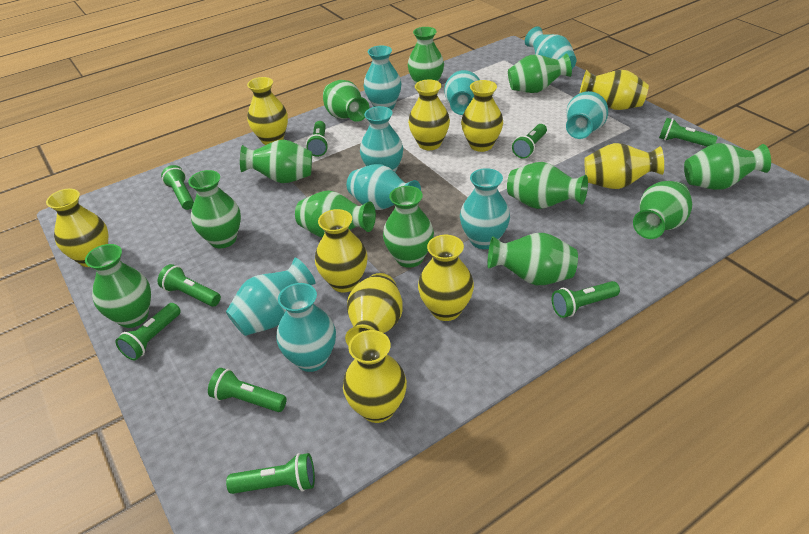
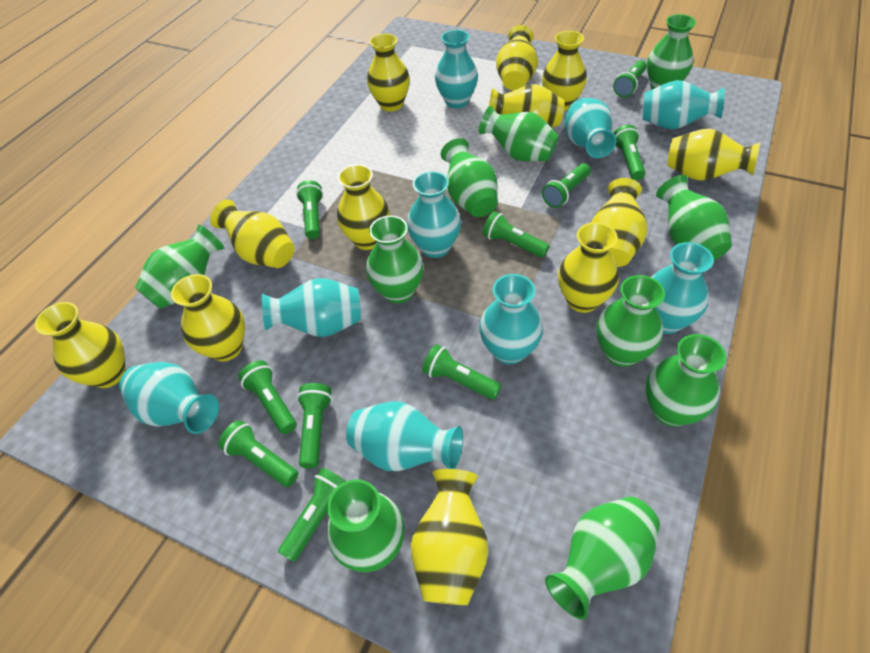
green flashlight: [115,303,181,361] [158,264,221,307] [161,165,194,210] [208,368,287,412] [226,453,315,494] [306,121,328,157] [512,124,547,159] [552,281,620,318] [659,118,718,147] = 9 -> [218,420,298,487] [238,360,297,434] [278,468,346,562] [296,180,323,239] [297,383,332,468] [422,344,502,400] [483,211,550,258] [542,163,591,208] [613,60,647,97] [614,125,645,180] = 10
green vase: [85,244,151,328] [188,170,241,248] [240,140,312,183] [295,190,376,237] [323,80,369,122] [383,186,434,268] [408,27,444,84] [487,233,578,285] [507,162,588,209] [508,53,572,93] [633,181,692,239] [684,143,771,190] = 12 -> [135,224,224,309] [327,479,405,572] [366,216,424,304] [441,138,498,217] [479,106,559,161] [545,496,660,620] [596,275,665,367] [646,334,726,427] [647,14,696,90] [656,175,732,260] = 10
yellow vase: [46,189,108,267] [247,77,288,145] [315,209,368,292] [343,330,407,423] [345,273,403,346] [408,79,450,150] [418,235,474,321] [461,80,503,152] [580,70,649,110] [584,143,664,189] = 10 -> [35,302,126,388] [171,274,245,361] [210,199,295,268] [337,164,390,250] [367,33,410,111] [411,469,489,605] [489,84,565,128] [496,25,538,90] [542,31,587,111] [558,222,619,313] [591,178,648,267] [667,129,760,181] = 12

